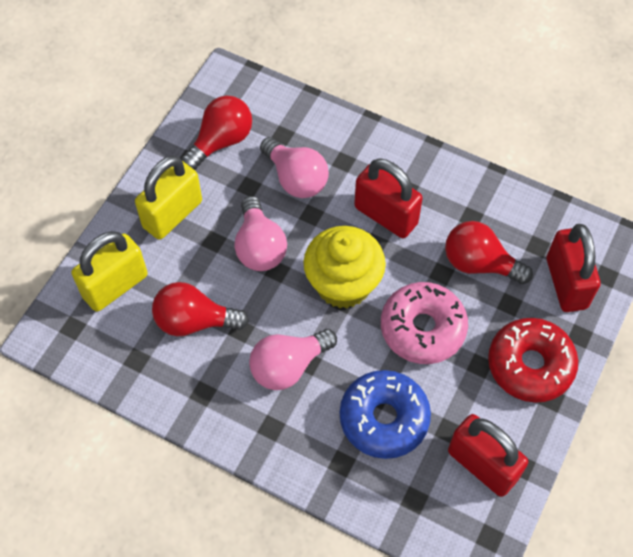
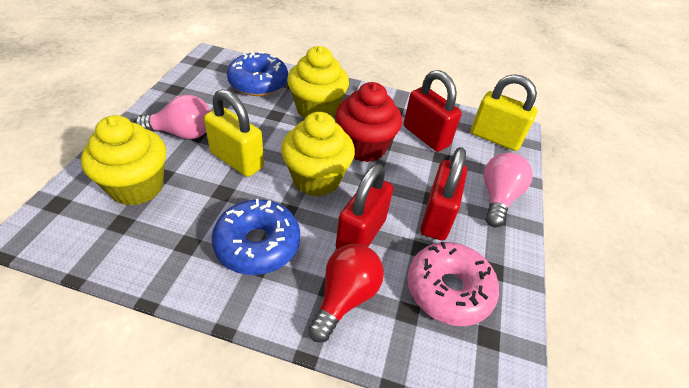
blue donut: [340,370,431,459] = 1 -> [211,199,300,275] [227,51,288,96] = 2
pink light bulb: [235,196,287,271] [249,329,337,390] [260,137,329,198] = 3 -> [135,95,210,139] [484,153,533,227] = 2
red cupcake: none = 0 -> [335,82,402,162] = 1
red donut: [488,318,578,403] = 1 -> none = 0
red light bulb: [152,282,249,336] [182,95,252,170] [445,221,533,284] = 3 -> [308,244,384,343] = 1
yellow cupcake: [303,226,386,308] = 1 -> [81,115,166,206] [281,112,355,197] [287,46,349,119] = 3

